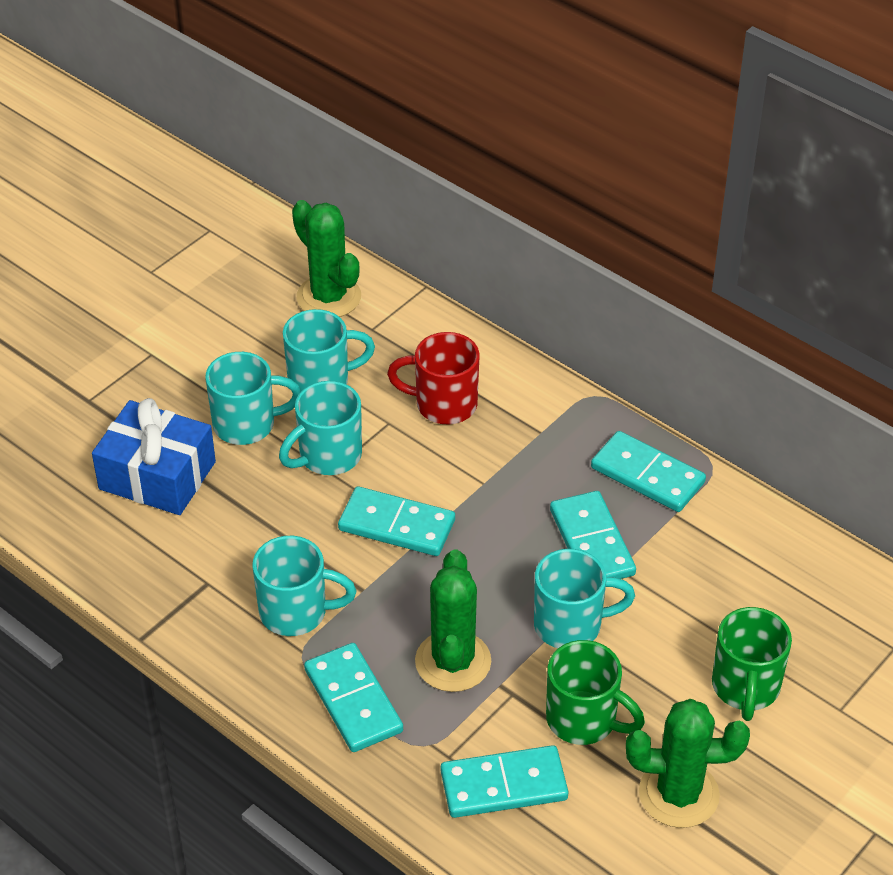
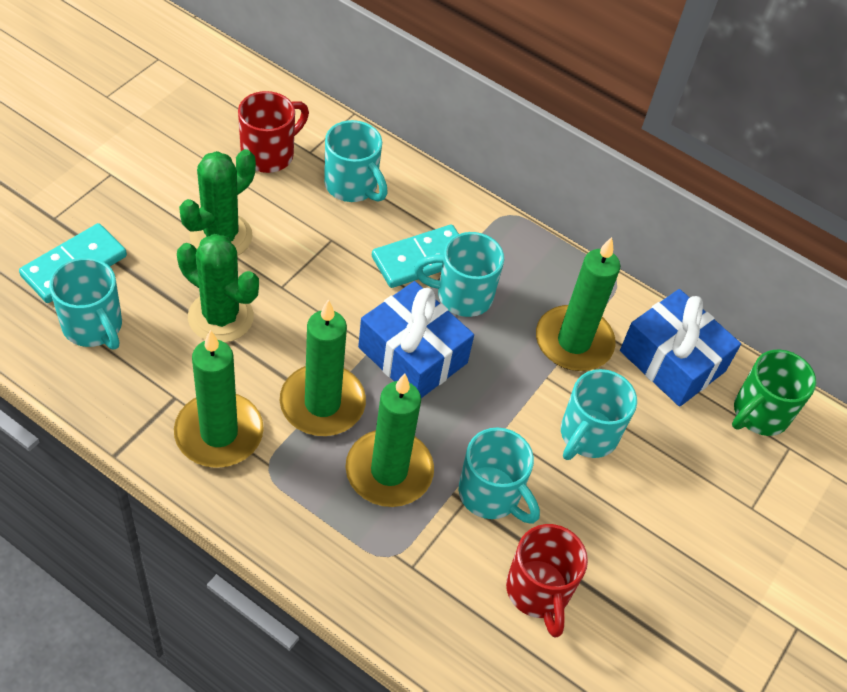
blue gift: [92,398,216,515] = 1 -> [358,281,474,398] [620,289,741,407] = 2
green cactus: [292,200,361,317] [415,550,491,692] [626,699,750,828] = 3 -> [177,234,259,343] [179,149,256,256] = 2
green candle: none = 0 -> [174,330,264,468] [280,299,366,436] [345,373,434,507] [536,237,620,371] = 4
green mug: [546,640,645,745] [712,607,792,721] = 2 -> [732,349,816,436] = 1
red mug: [387,332,480,424] = 1 -> [238,91,309,173] [506,524,588,638] = 2
turquoise domino: [304,643,403,752] [338,486,455,556] [441,745,569,818] [550,491,636,579] [591,431,706,512] = 5 -> [19,223,127,303] [372,224,459,288] = 2

